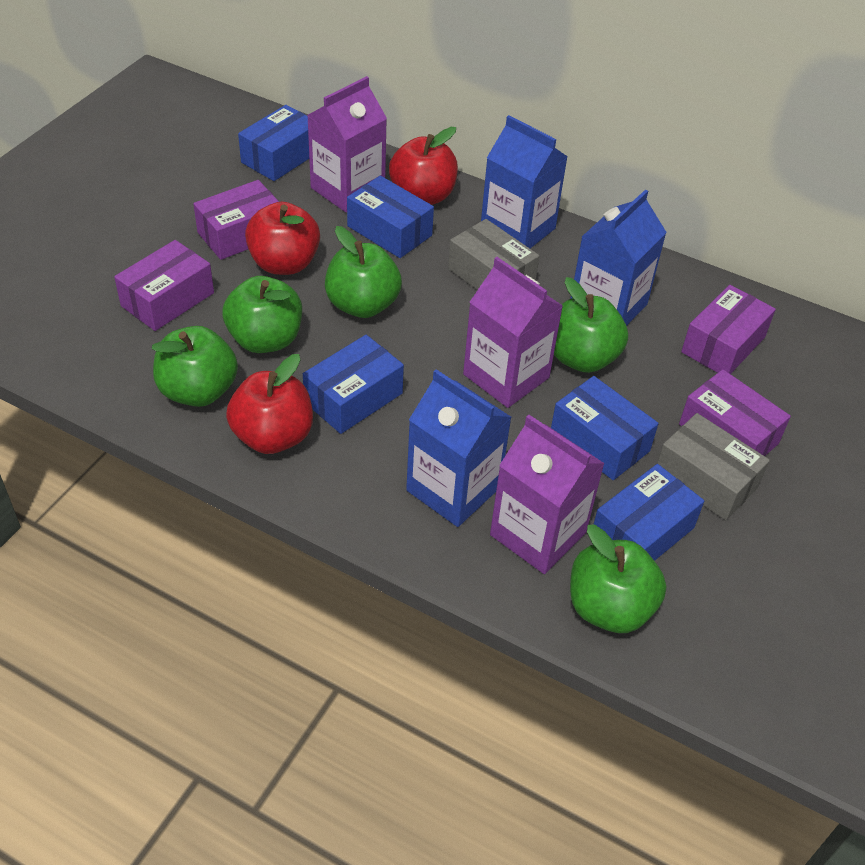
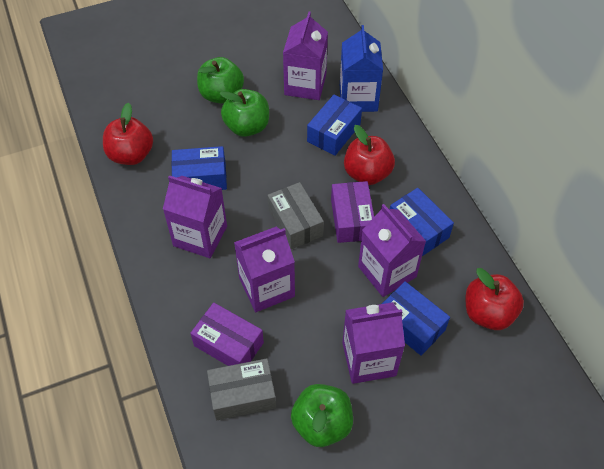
blue box: [238,105,309,181] [303,335,404,434] [347,176,434,258] [551,376,658,480] [593,464,704,561] = 5 -> [172,146,227,190] [307,95,362,156] [382,281,450,355] [390,188,454,256] = 4
blue carton: [406,369,511,527] [481,115,568,248] [570,190,667,326] = 3 -> [340,25,383,112] = 1
green apple: [152,326,238,407] [223,276,302,353] [325,226,402,318] [554,277,628,373] [570,525,666,633] = 5 -> [197,57,244,104] [219,89,269,137] [291,384,353,447] = 3
purple box: [114,240,214,331] [193,180,279,260] [679,369,791,456] [681,285,776,374] = 4 -> [190,303,264,366] [331,181,374,243] = 2
purple carton: [307,76,387,212] [463,257,563,408] [490,415,605,574] = 3 -> [163,175,227,258] [234,227,295,312] [283,12,328,100] [342,302,405,384] [358,204,426,297] = 5

